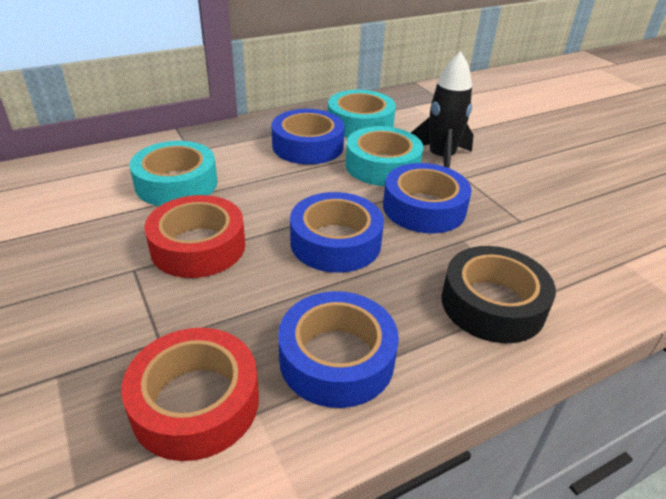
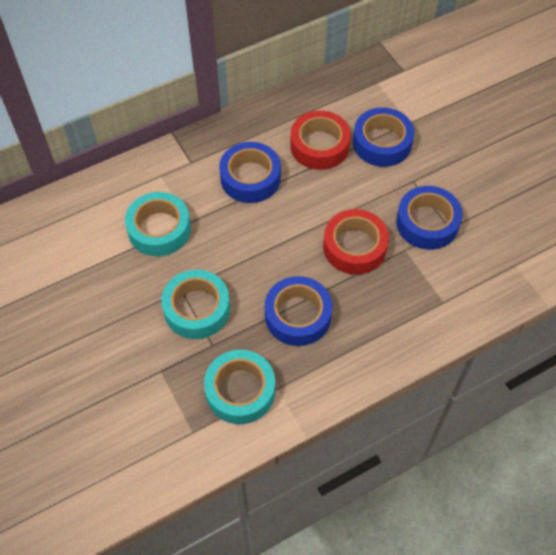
black rocket: [411,51,474,168] = 1 -> none = 0
black tape: [441,246,556,343] = 1 -> none = 0

